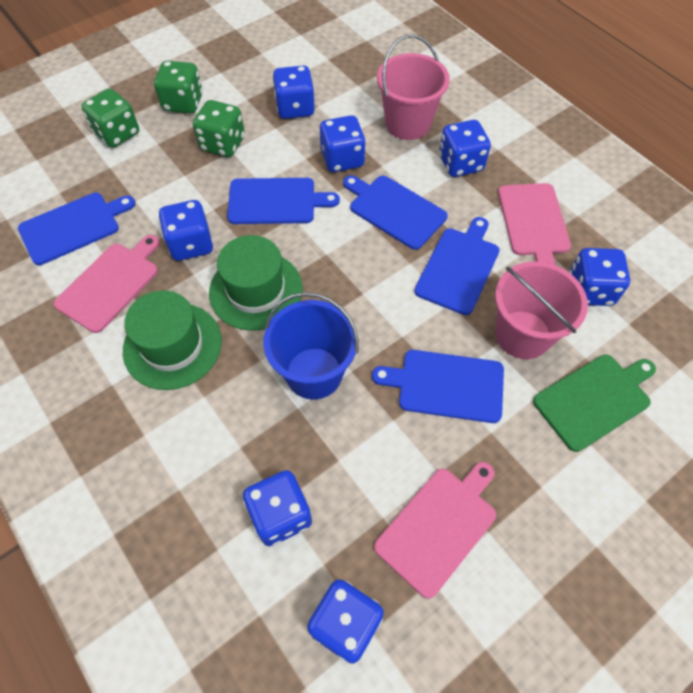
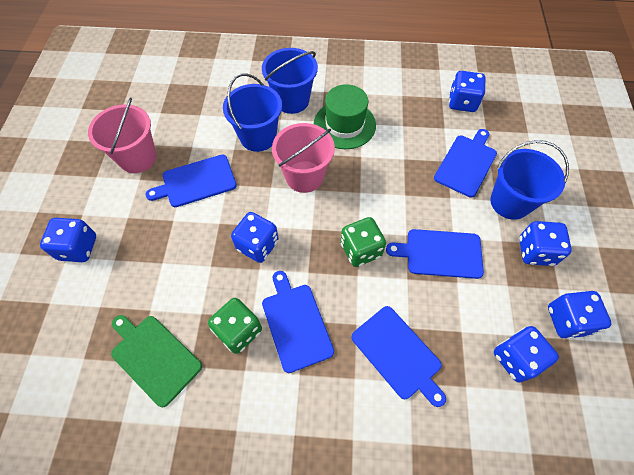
blue bucket: [263,292,359,399] = 1 -> [223,73,282,152] [262,48,318,114] [490,140,569,220] = 3
blue dice: [159,200,213,261] [243,470,312,546] [272,66,315,119] [307,579,384,664] [320,115,366,172] [439,120,491,177] [569,248,630,306] = 7 -> [40,218,96,262] [231,212,279,263] [449,71,486,112] [494,326,559,382] [519,221,572,266] [548,291,611,339] = 6
green dice: [81,88,139,148] [154,61,203,114] [193,100,245,157] = 3 -> [208,298,262,354] [341,217,386,267] = 2
green hat: [123,290,222,390] [209,235,303,331] = 2 -> [314,84,376,149] = 1
pink cutting board: [54,235,160,333] [374,462,496,599] [498,183,571,265] = 3 -> none = 0

